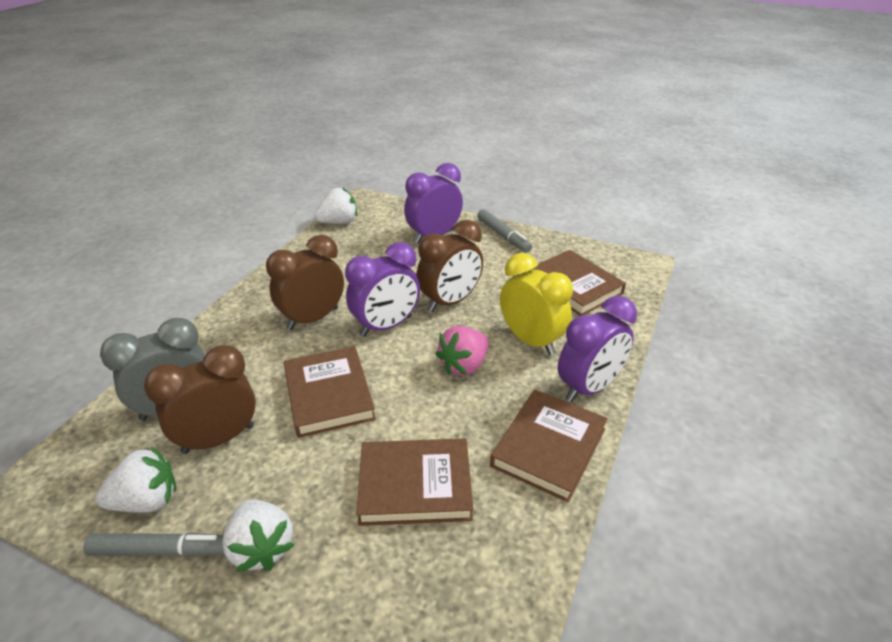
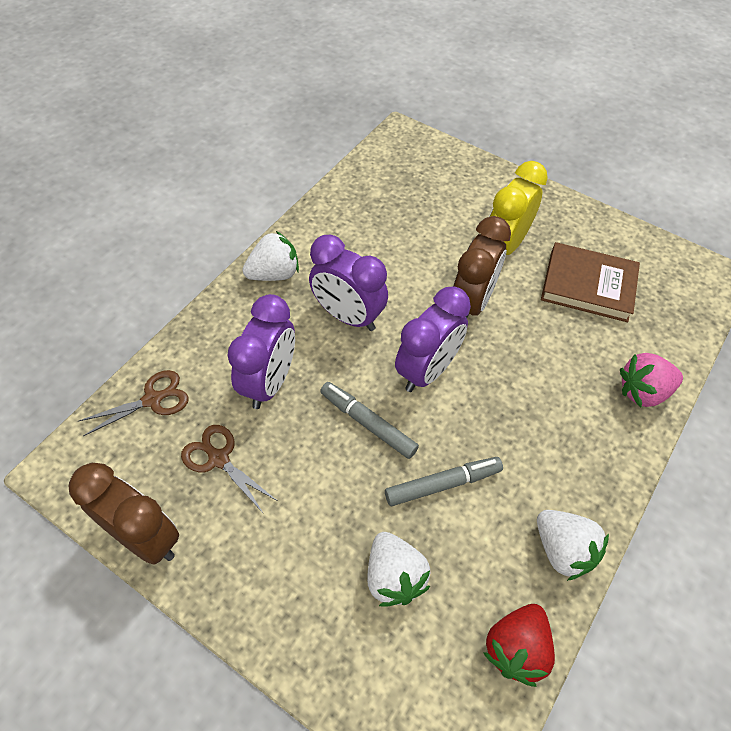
brown book: [284,346,376,438] [357,438,473,526] [490,390,608,502] [531,250,626,316] = 4 -> [541,242,640,322] = 1
brown clock: [144,345,256,454] [266,235,344,330] [417,220,483,312] = 3 -> [69,463,179,565] [453,216,511,318] = 2
brown scissors: none = 0 -> [78,370,189,436] [181,425,277,514] = 2
grey clock: [100,318,205,421] = 1 -> none = 0
red strawberry: none = 0 -> [484,604,555,687] = 1

